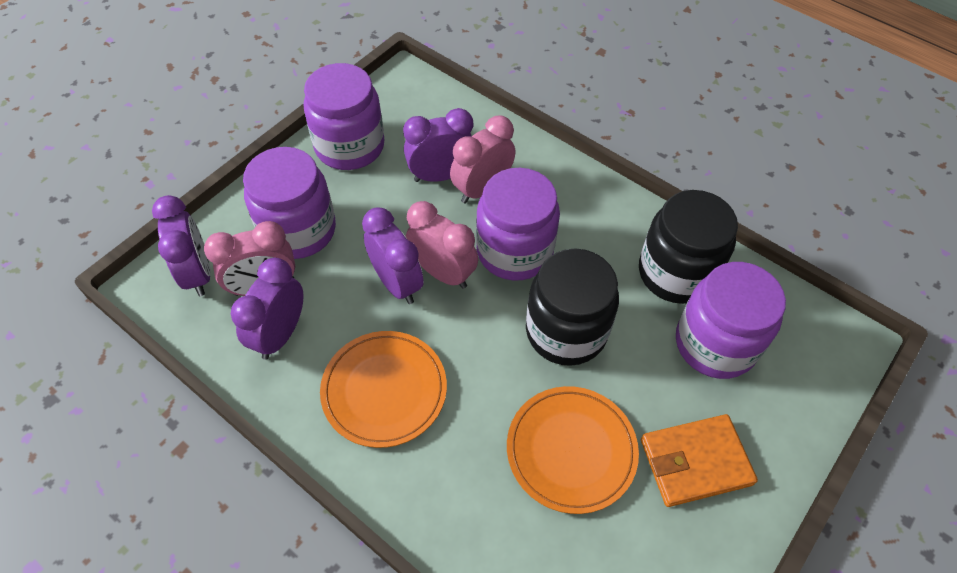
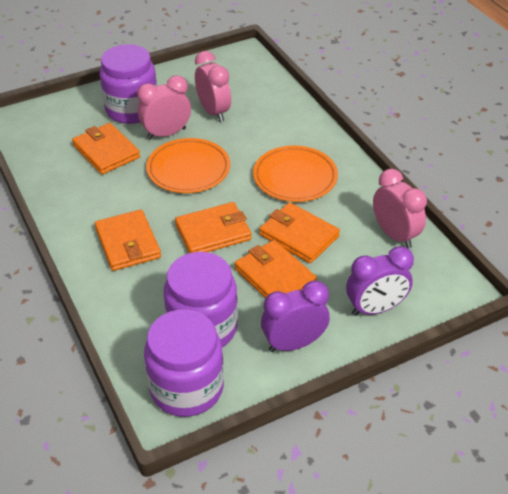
black jar: [526,248,619,366] [639,190,738,304] = 2 -> none = 0
orange wallet: [641,414,758,507] = 1 -> [72,123,140,174] [95,209,161,271] [175,202,252,253] [235,240,317,298] [259,202,340,263] = 5
purple clock: [152,195,211,296] [231,258,304,360] [362,207,424,304] [403,108,474,182] = 4 -> [261,280,330,352] [346,246,414,316] = 2
purple jar: [243,147,336,259] [304,63,385,170] [476,168,560,281] [676,262,786,379] = 4 -> [99,44,157,124] [144,309,224,417] [164,252,238,347] = 3

